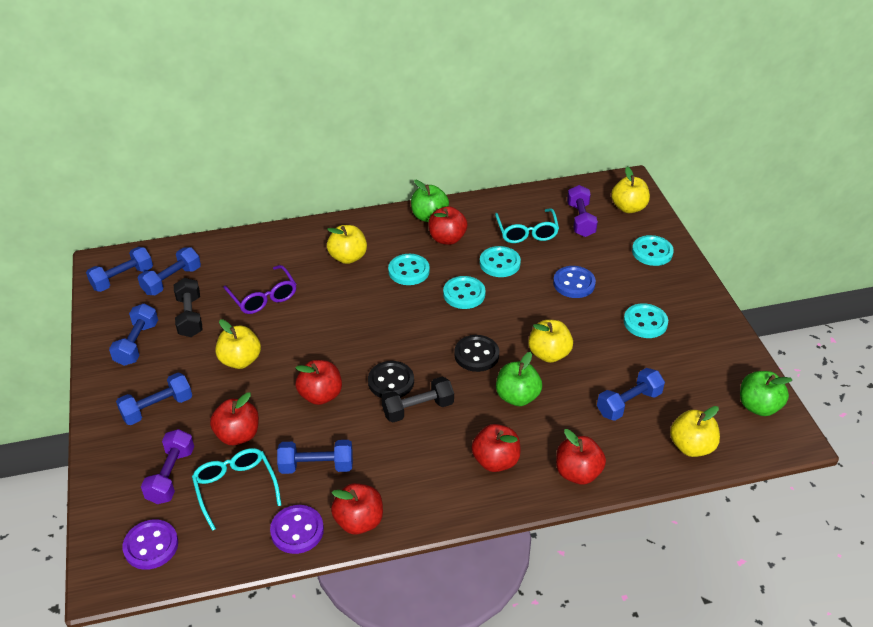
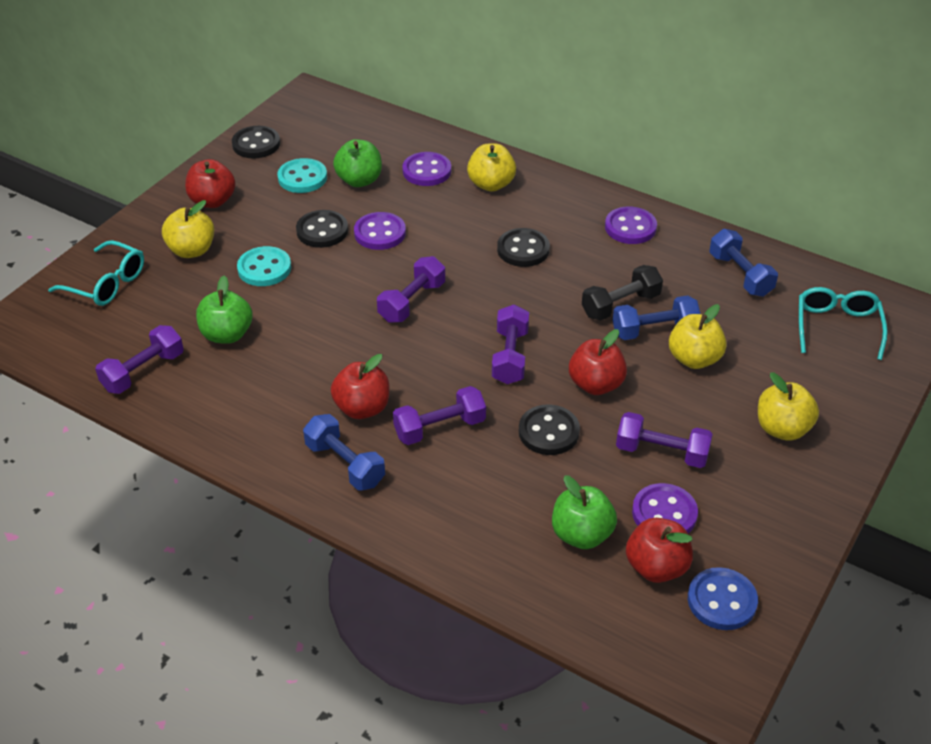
black button: [368,361,414,398] [454,335,500,372] = 2 -> [232,126,280,159] [296,210,348,248] [497,228,550,267] [519,404,580,455] = 4
black dumbbell: [174,278,202,337] [381,376,454,422] = 2 -> [582,265,663,321] = 1
blue dumbbell: [86,247,153,292] [109,304,158,366] [116,373,192,425] [138,247,201,295] [277,440,353,474] [597,368,665,421] = 6 -> [303,414,385,491] [613,295,701,340] [709,229,778,297] = 3
purple button: [122,519,178,570] [270,505,324,554] = 2 -> [354,212,406,250] [402,152,451,186] [605,206,657,244] [632,483,698,533] = 4
purple dumbbell: [141,429,194,504] [567,185,598,237] = 2 -> [95,325,184,394] [377,256,445,323] [393,386,486,445] [492,305,529,384] [616,412,713,468] = 5
purple glasses: [223,265,296,314] = 1 -> none = 0
red apple: [210,392,259,445] [296,360,342,405] [331,483,383,534] [428,206,467,245] [472,424,521,472] [556,429,606,485] = 6 -> [185,159,236,208] [331,354,389,419] [569,329,627,395] [626,518,693,583] = 4
turquoise button: [388,254,430,285] [443,276,486,309] [480,246,521,277] [624,303,668,338] [632,235,674,266] = 5 -> [237,246,291,286] [277,158,327,193] = 2
yellow apple: [215,319,261,369] [327,225,367,264] [528,320,573,363] [611,167,650,213] [670,406,720,457] = 5 -> [162,200,214,258] [467,143,516,192] [669,304,727,369] [758,372,819,441] = 4

